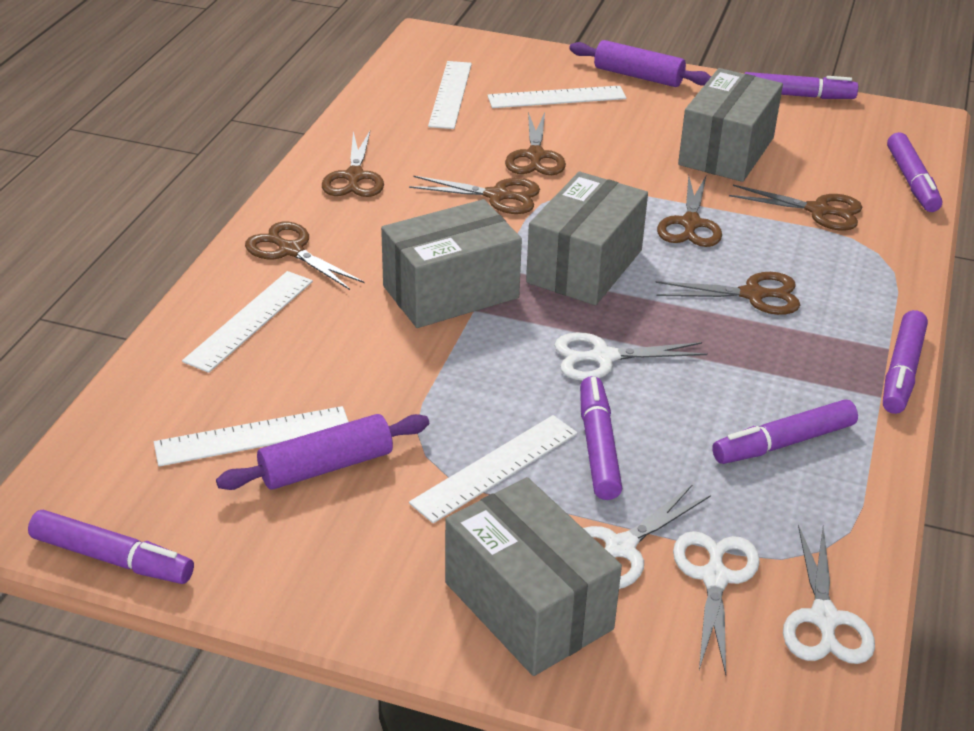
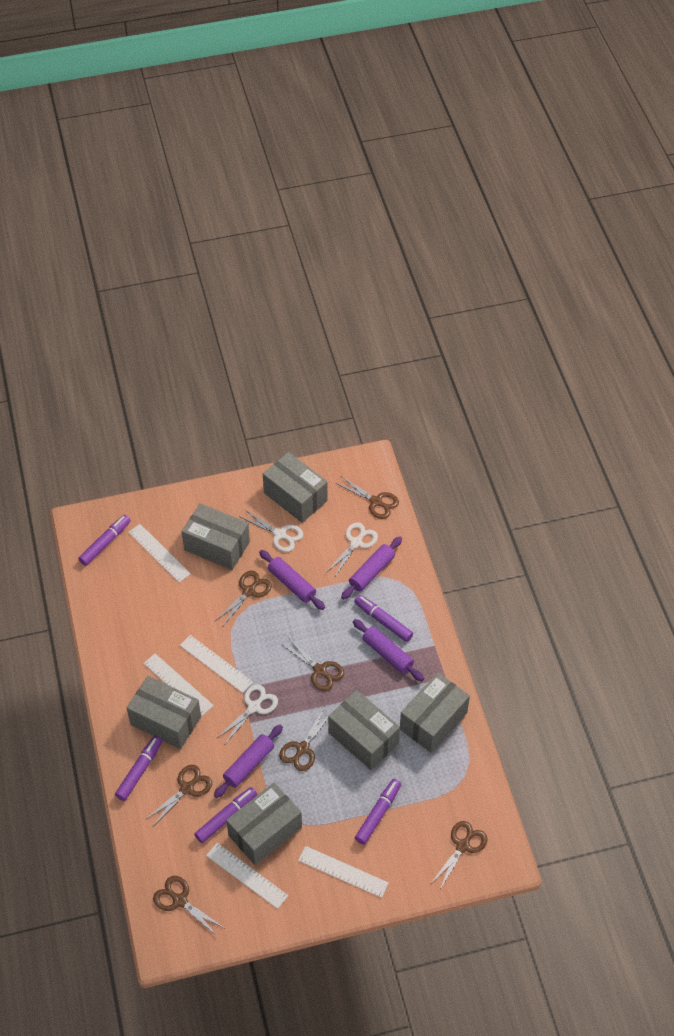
grey box: [381,199,522,328] [445,477,622,676] [526,172,648,305] [678,68,783,182] = 4 -> [127,676,201,749] [182,503,250,570] [226,783,302,865] [263,452,328,523] [328,690,400,770] [400,672,470,753] = 6
purple marker: [28,510,194,584] [580,376,623,500] [712,399,858,464] [744,72,858,99] [883,310,928,414] [887,132,942,212] = 6 -> [78,515,131,566] [115,735,163,801] [194,787,257,843] [354,595,413,642] [355,779,401,845] = 5
purple rolling pin: [216,414,429,490] [569,40,711,87] = 2 -> [214,725,283,798] [259,550,325,610] [341,537,402,600] [353,619,424,682] = 4
white scissors: [554,332,708,380] [583,484,711,589] [673,531,760,675] [783,524,875,664] = 4 -> [217,684,278,744] [239,509,303,552] [326,522,378,578] = 3

